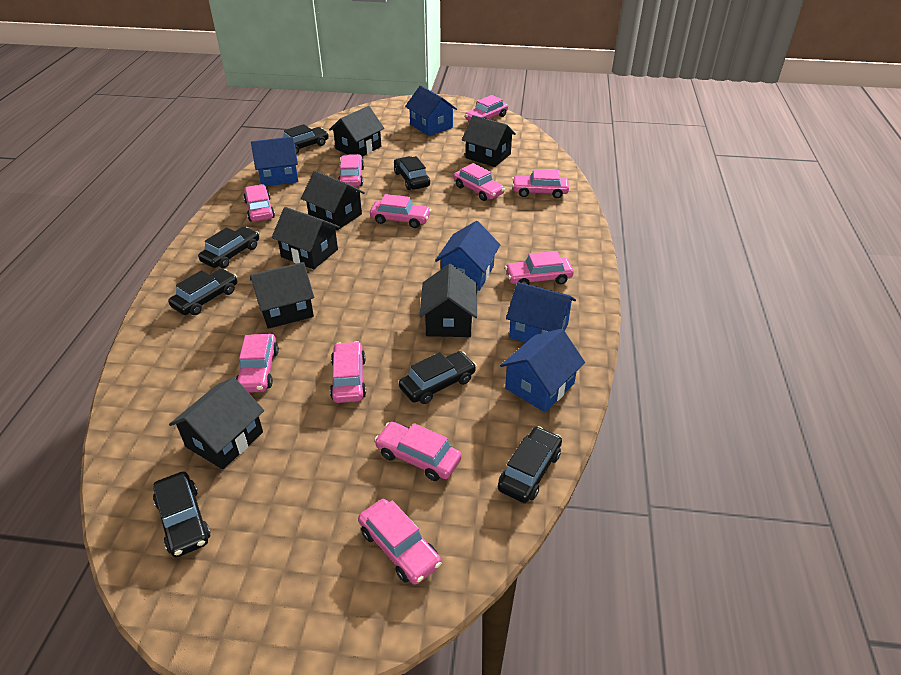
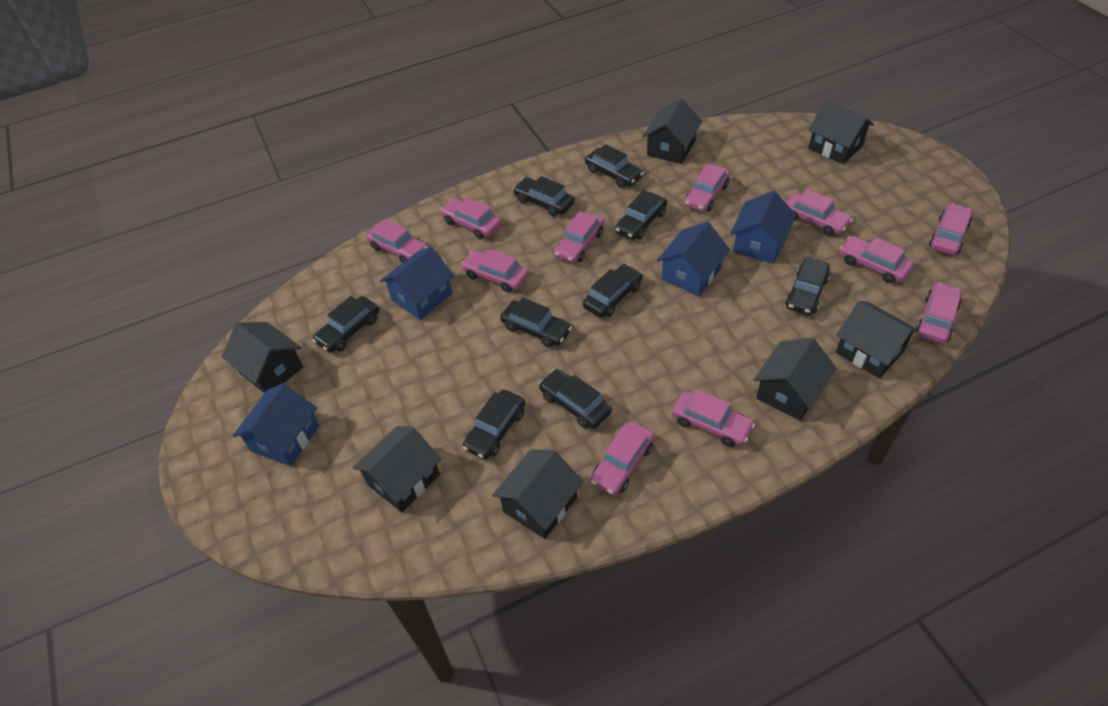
black car: [153,472,211,557] [169,268,237,315] [198,226,259,268] [283,124,329,154] [394,156,430,190] [399,351,476,404] [498,426,562,503] = 7 -> [312,296,379,353] [463,390,525,460] [500,297,572,348] [513,176,575,217] [539,369,612,429] [583,264,643,318] [585,144,644,188] [615,190,667,240] [785,258,830,315] = 9
blue house: [251,137,298,186] [405,85,457,136] [435,221,500,291] [500,329,585,412] [506,282,576,343] = 5 -> [233,383,319,466] [380,247,454,320] [657,222,730,296] [730,191,796,264] = 4

